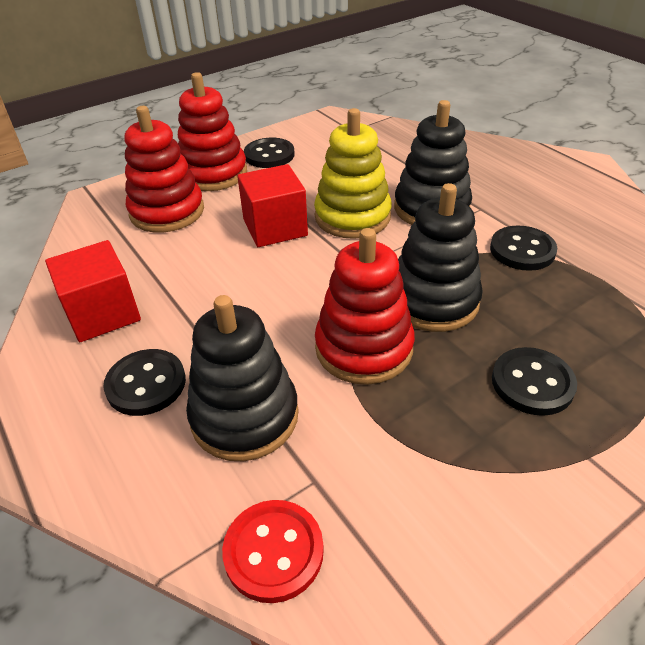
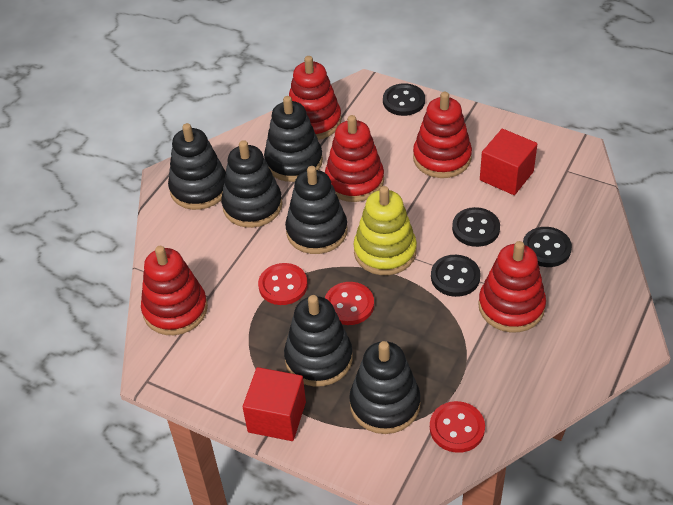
black stacking toy: [186,295,299,461] [394,100,472,225] [398,183,483,332] = 3 -> [168,123,226,210] [221,140,283,228] [264,96,323,182] [284,295,353,387] [285,166,348,254] [349,341,421,434] = 6
red button: [222,500,324,603] = 1 -> [258,263,308,305] [325,282,374,325] [430,401,485,453] = 3
red stacking toy: [124,106,204,233] [178,72,247,191] [315,228,415,385] = 3 -> [141,246,208,335] [289,56,341,140] [325,115,384,202] [413,92,472,178] [478,241,546,333] = 5

